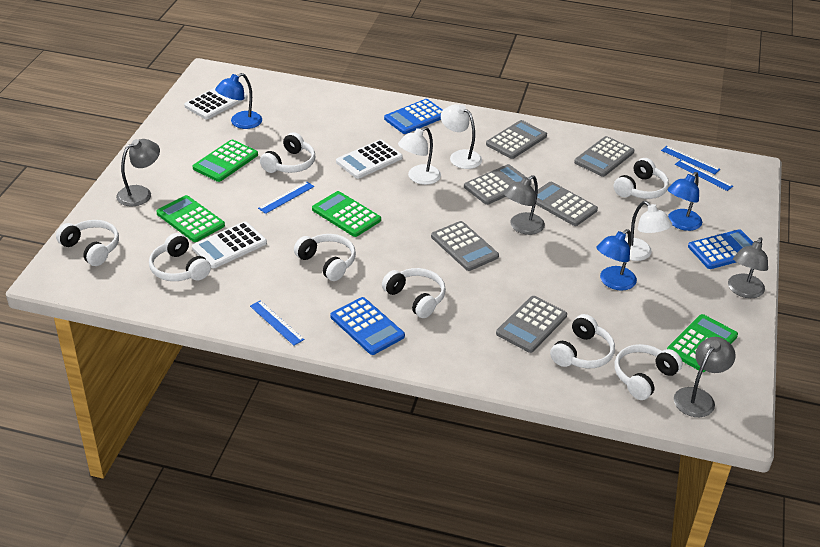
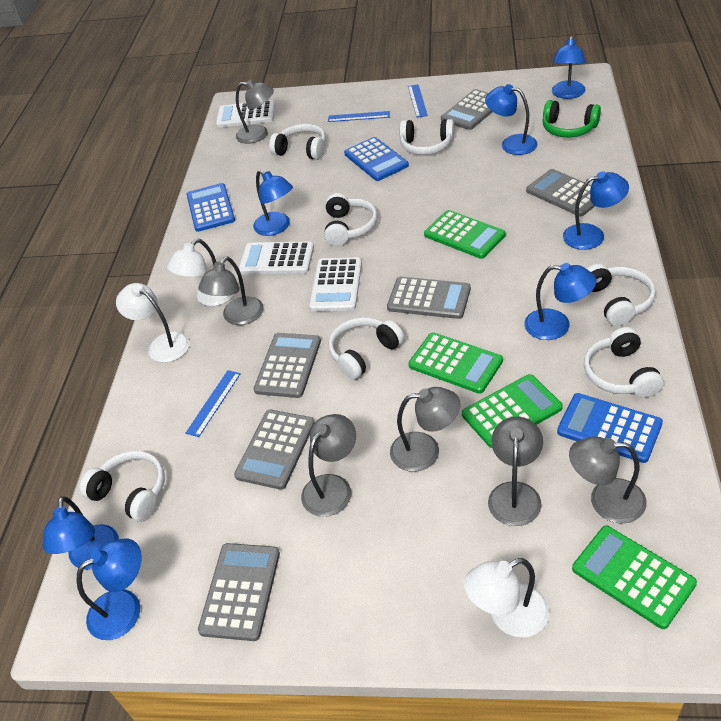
blue lamp: [215,73,262,129] [596,229,637,291] [667,172,702,231] = 3 -> [42,496,119,570] [77,539,142,640] [253,170,293,236] [485,84,538,155] [524,263,596,340] [552,36,586,99] [563,171,629,250] = 7
blue ruler: [250,300,305,345] [258,181,314,214] [661,146,720,174] [675,160,733,191] = 4 -> [186,370,241,437] [328,111,390,122] [408,84,428,118] = 3
green headphones: none = 0 -> [542,100,601,137] = 1
grey lamp: [116,139,160,207] [504,175,545,235] [674,337,736,417] [728,237,768,298] = 4 -> [198,257,263,325] [236,80,274,144] [301,414,356,517] [390,387,460,472] [488,417,543,526] [569,436,647,523] = 6
white headphones: [56,220,119,266] [149,233,211,281] [260,132,315,173] [294,234,356,281] [382,268,446,318] [550,314,615,368] [614,158,669,199] [615,344,683,400] = 8 -> [80,451,165,522] [269,124,326,160] [324,193,378,246] [329,317,404,380] [400,119,454,155] [584,327,664,398] [587,264,656,326] = 7

